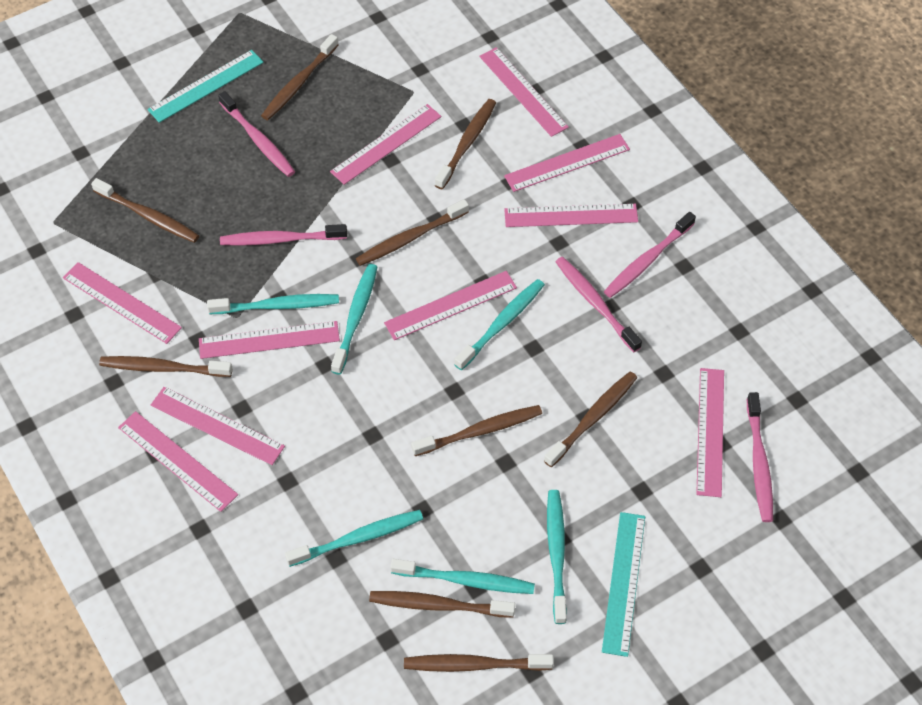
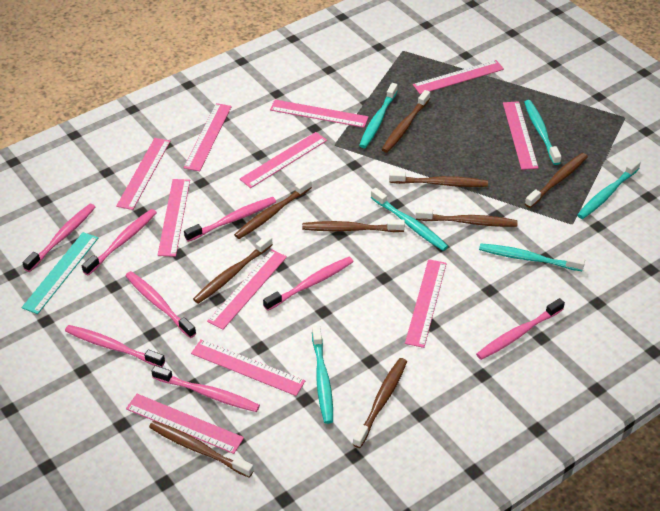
pink ruler: [63,262,182,344] [118,411,238,512] [151,387,285,465] [199,321,340,359] [330,104,441,185] [384,271,517,340] [479,47,569,137] [504,134,630,192] [504,204,638,227] [696,368,724,497] = 10 -> [116,138,170,210] [126,394,244,454] [158,179,190,257] [184,103,232,171] [191,339,305,396] [207,249,287,330] [240,132,327,188] [270,100,368,128] [405,259,447,348] [413,60,504,94] [503,101,538,170] = 11
pink toothbrush: [218,91,295,177] [220,224,347,246] [556,257,642,352] [604,212,696,298] [747,392,773,522] = 5 -> [22,204,95,272] [65,325,165,367] [82,209,157,275] [125,271,196,338] [152,365,260,412] [184,197,276,242] [263,257,354,311] [476,298,565,360] = 8
turquoise ruler: [147,50,264,123] [602,512,645,657] = 2 -> [22,232,98,314] = 1

